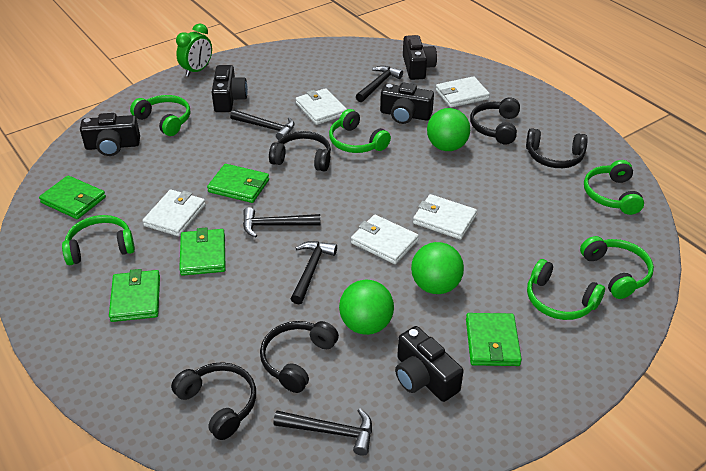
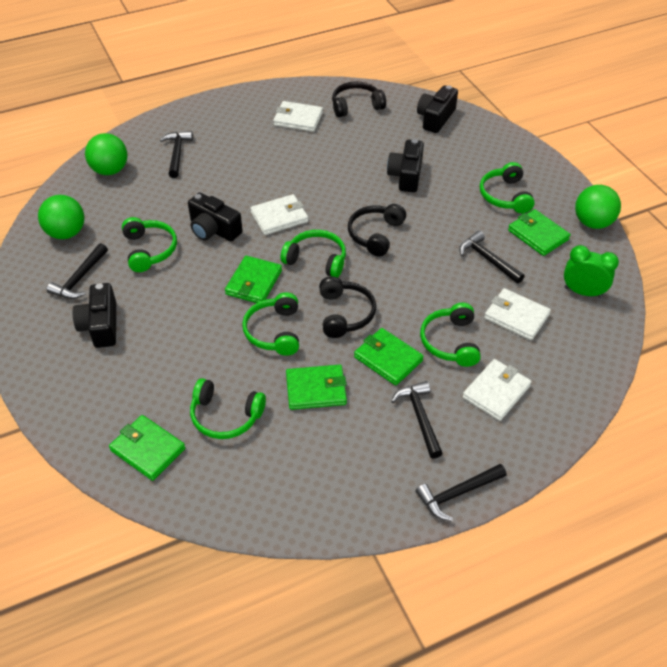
black camera: [80,113,140,156] [212,65,248,112] [380,82,434,124] [395,326,464,402] [403,35,437,80] = 5 -> [73,283,116,348] [188,193,243,242] [387,139,424,192] [417,85,458,133] = 4
black headphones: [171,362,256,440] [260,321,339,393] [269,131,331,172] [470,98,520,144] [526,128,588,168] = 5 -> [319,276,376,338] [332,81,386,117] [348,204,406,257] = 3
white wallet: [143,189,206,236] [296,88,347,125] [351,215,419,264] [413,194,477,240] [436,76,490,108] = 5 -> [251,194,308,235] [273,101,323,132] [463,359,532,421] [484,288,551,340] = 4

